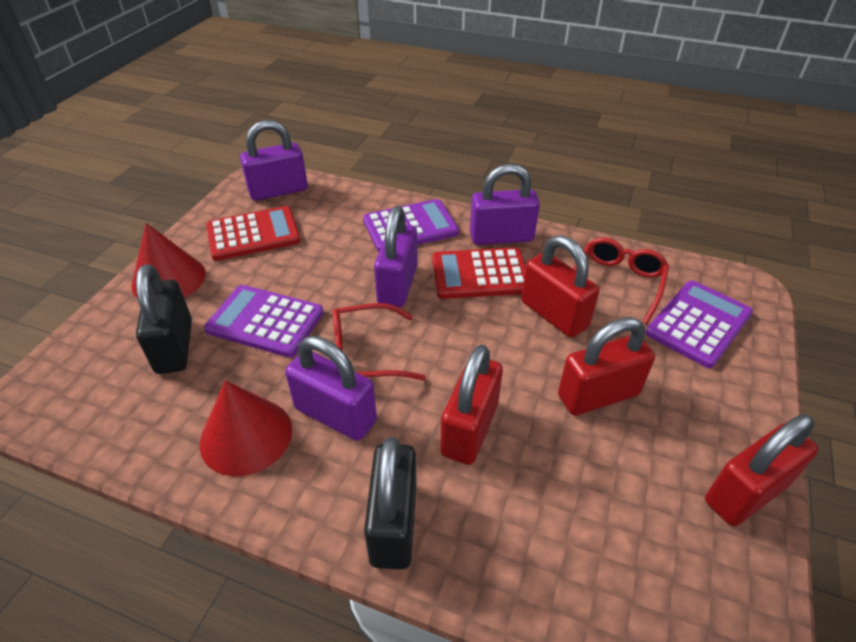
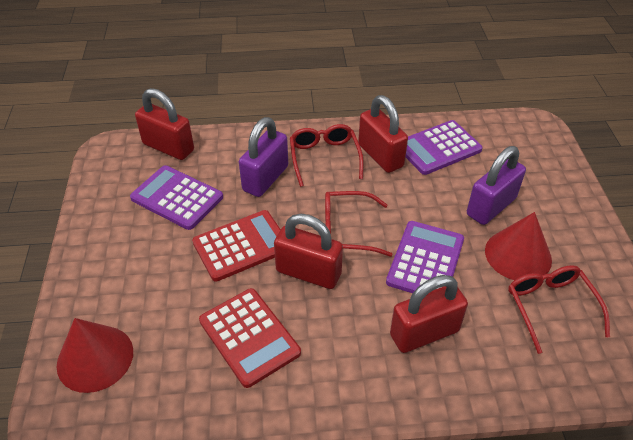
black padlock: [136,264,192,374] [364,437,417,569] = 2 -> none = 0
purple padlock: [240,120,308,201] [285,336,377,441] [374,206,418,307] [470,164,540,245] = 4 -> [239,117,288,197] [467,146,526,225] = 2
red glasses: [333,303,426,380] [573,238,669,324] = 2 -> [290,124,364,187] [325,191,393,257] [508,265,610,354] = 3

